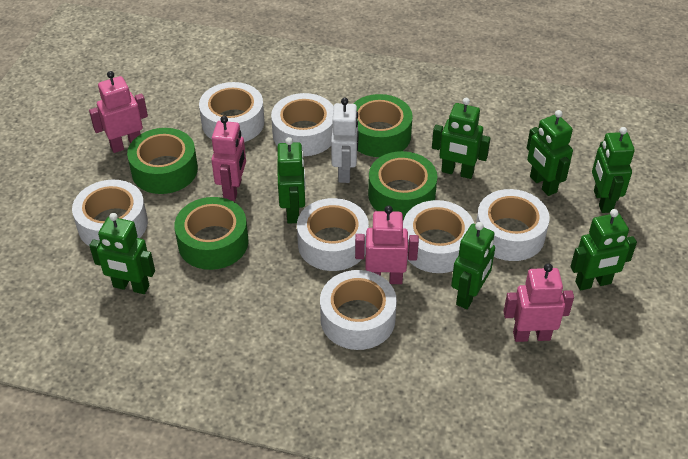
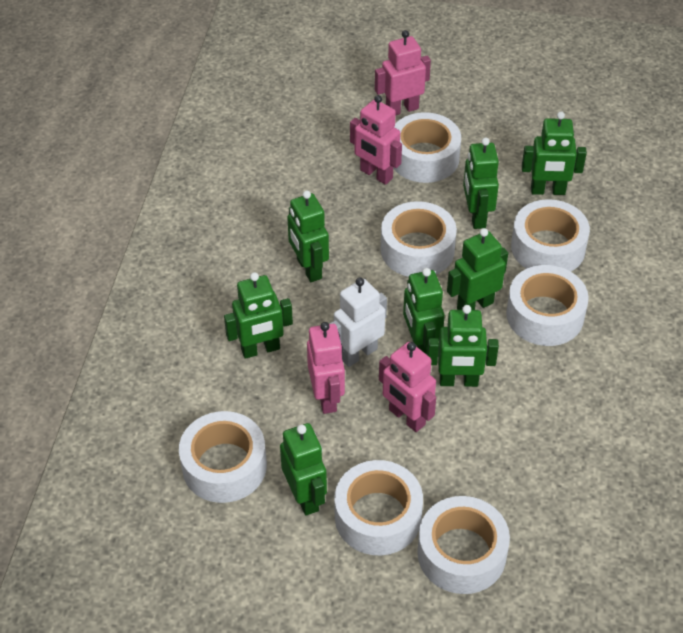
green robot: [89,213,155,294] [277,137,306,224] [432,98,490,179] [451,222,495,309] [527,110,573,196] [570,209,637,290] [592,127,635,213] = 7 -> [224,272,293,359] [280,423,327,516] [287,190,329,282] [403,268,445,355] [427,305,499,387] [447,228,508,310] [463,138,499,229] [522,111,587,195] = 8
green tape: [127,128,198,194] [174,197,249,270] [353,94,413,157] [368,151,437,220] = 4 -> none = 0

